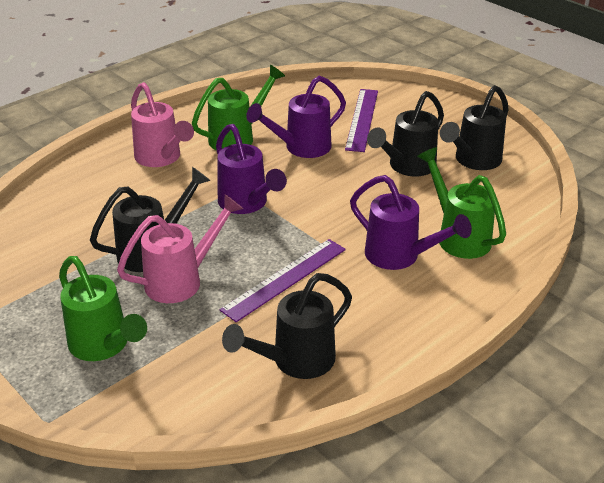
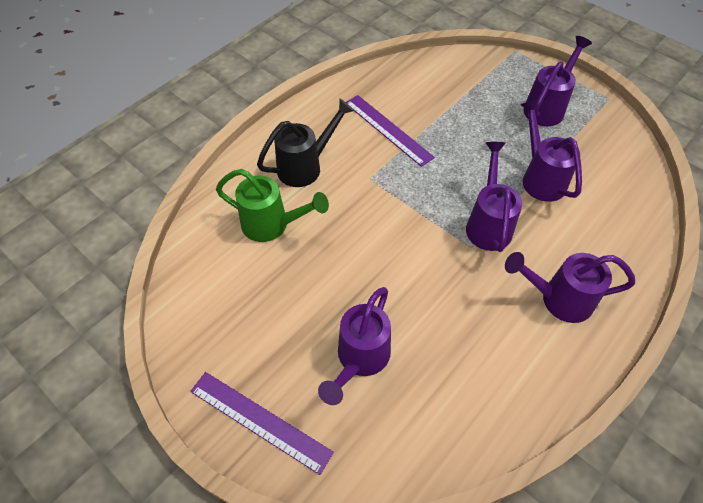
black watering can: [90,167,210,272] [222,273,352,379] [367,91,444,177] [440,85,509,170] = 4 -> [257,99,354,187] = 1
green watering can: [59,256,147,361] [192,65,285,151] [417,147,506,259] = 3 -> [216,169,329,242] = 1
pink watering can: [117,194,243,303] [131,82,194,167] = 2 -> none = 0
purple watering can: [216,124,287,214] [246,76,346,158] [350,175,472,270] = 3 -> [318,287,391,405] [466,142,522,252] [505,252,635,323] [520,99,582,202] [523,36,592,126] = 5

